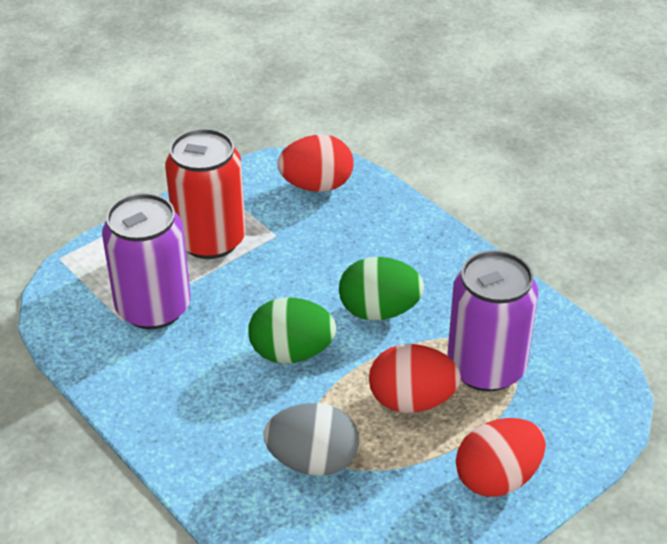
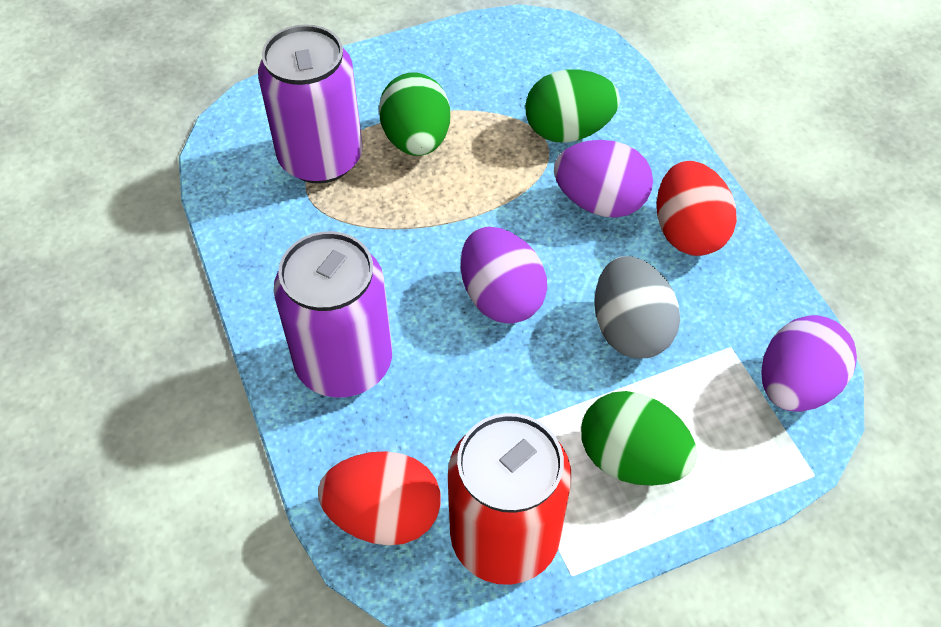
green egg: [248,297,336,364] [339,257,424,320] = 2 -> [379,73,450,156] [525,70,620,143] [581,391,697,486] = 3
purple egg: none = 0 -> [461,227,547,324] [554,140,653,218] [762,315,857,412] = 3
red egg: [277,135,354,192] [369,344,461,413] [456,418,546,497] = 3 -> [318,451,441,546] [657,161,737,256] = 2

